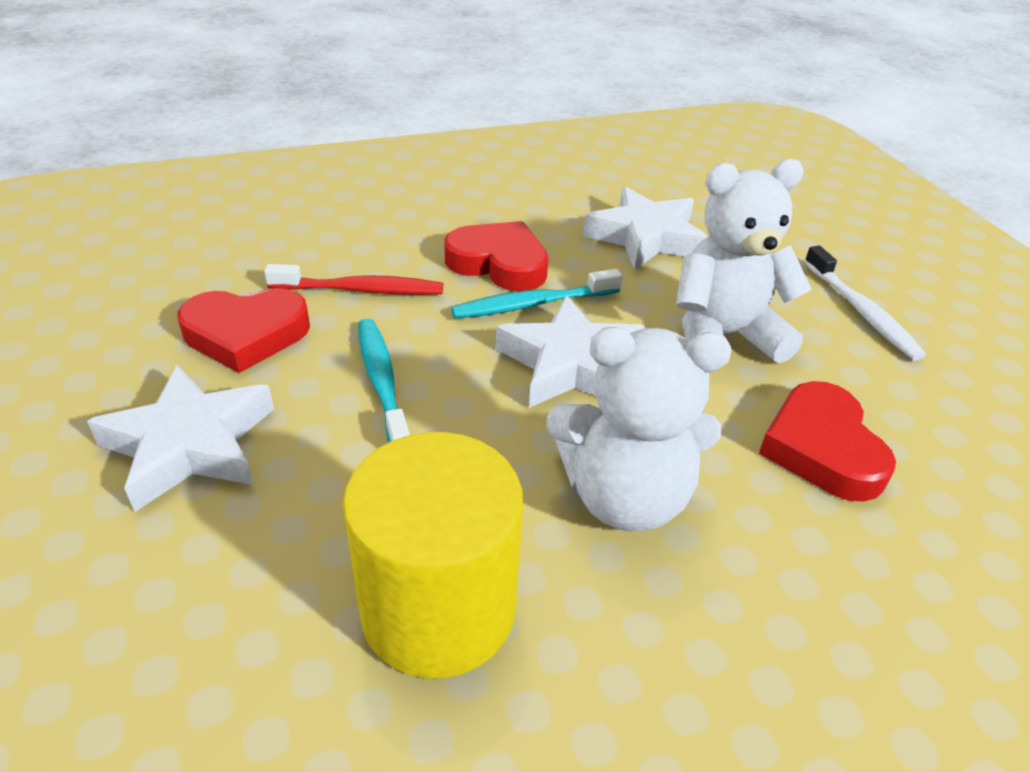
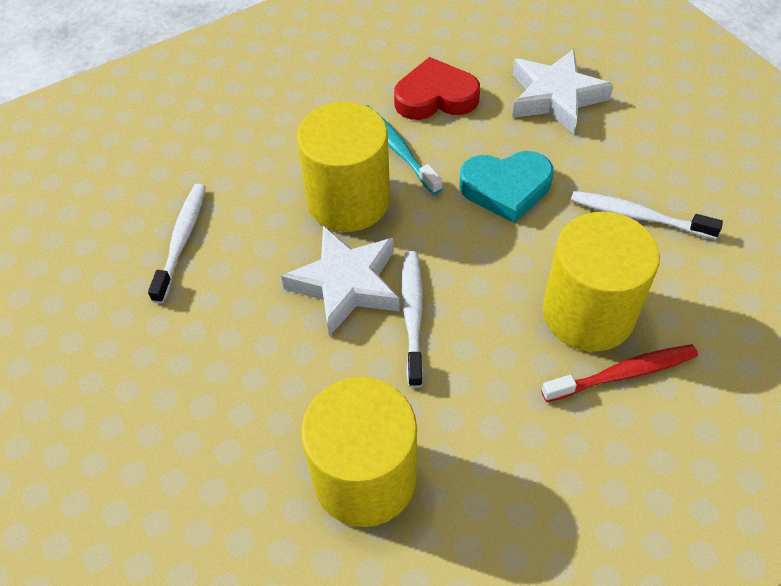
red heart: [177,288,310,373] [444,221,549,291] [759,381,896,502] = 3 -> [394,57,480,120] = 1
turquoise heart: none = 0 -> [459,151,553,223] = 1
turquoise toothbrush: [358,319,410,443] [451,269,622,318] = 2 -> [365,105,443,195] = 1
white star: [87,365,274,512] [496,295,645,408] [583,186,708,271] = 3 -> [281,226,400,336] [512,49,614,134] = 2
white teddy bear: [546,327,732,531] [676,159,812,363] = 2 -> none = 0
white toothbrush: [804,246,926,361] = 1 -> [148,184,206,304] [402,251,424,388] [571,191,723,239] = 3
yellow cylinder: [343,432,523,678] = 1 -> [297,102,390,232] [301,377,417,527] [543,212,660,352] = 3

